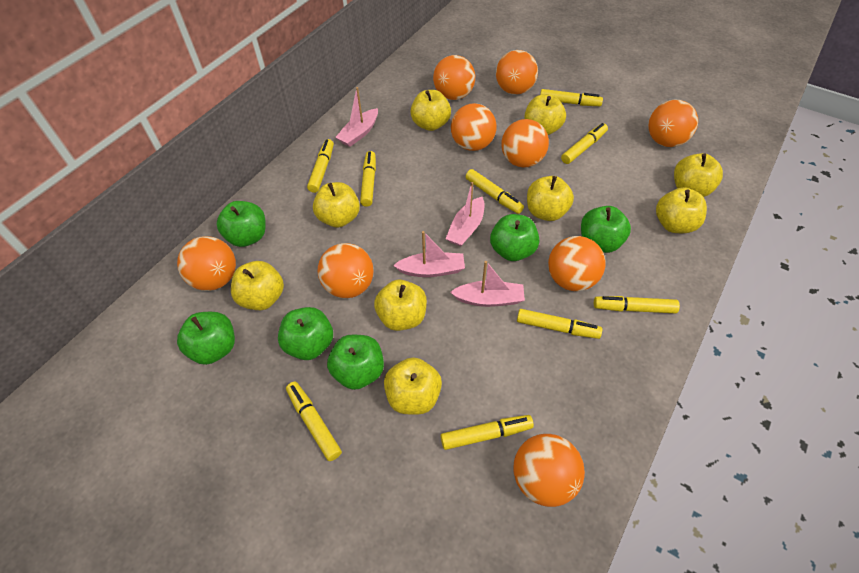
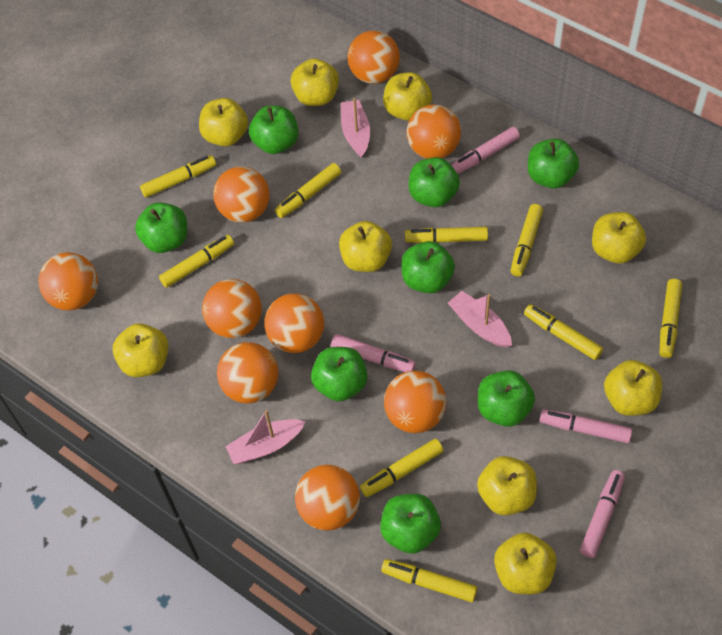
green apple: [177,312,235,365] [217,201,266,247] [278,307,333,360] [327,335,384,390] [490,214,539,261] [581,206,631,253] = 6 -> [135,203,187,253] [249,106,298,154] [311,347,368,401] [380,493,441,554] [401,241,455,293] [409,157,460,207] [478,370,535,427] [528,139,579,189] = 8
pink boat: [335,87,378,147] [393,231,465,277] [446,182,485,246] [450,261,525,307] = 4 -> [225,410,306,464] [341,98,370,158] [448,291,512,348] = 3
pink marker: none = 0 -> [331,334,416,372] [451,127,520,174] [540,409,632,443] [580,470,625,558] = 4

